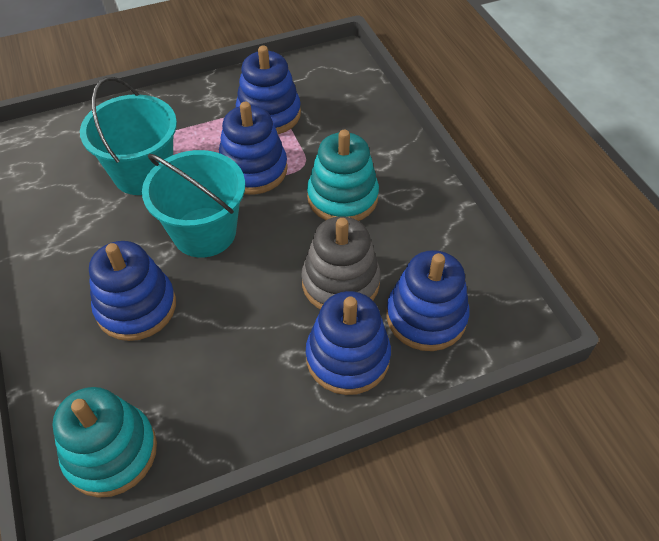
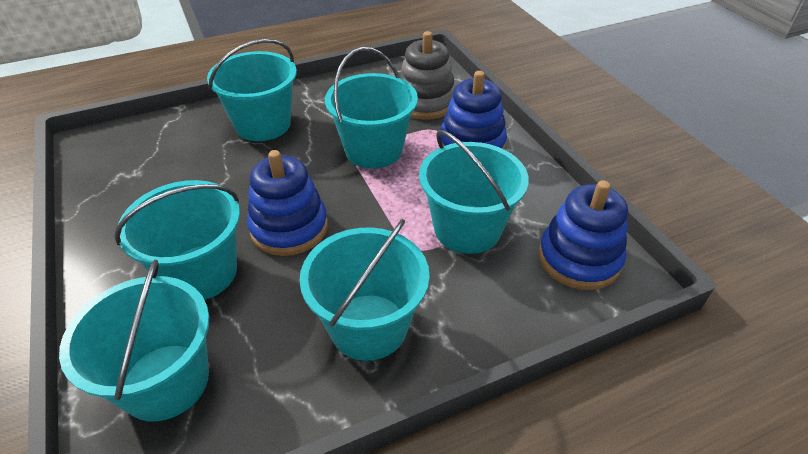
blue stacking toy: [89,241,176,341] [219,102,288,195] [236,46,301,134] [306,291,391,395] [386,250,469,351] = 5 -> [247,150,328,256] [440,71,507,150] [539,180,628,290] = 3
turquoise bucket: [80,77,177,195] [142,150,245,258] = 2 -> [59,259,209,422] [114,180,240,300] [207,39,297,141] [299,219,430,361] [325,47,418,169] [419,130,529,254] = 6
turquoise stacking toy: [52,387,157,498] [307,130,379,221] = 2 -> none = 0

